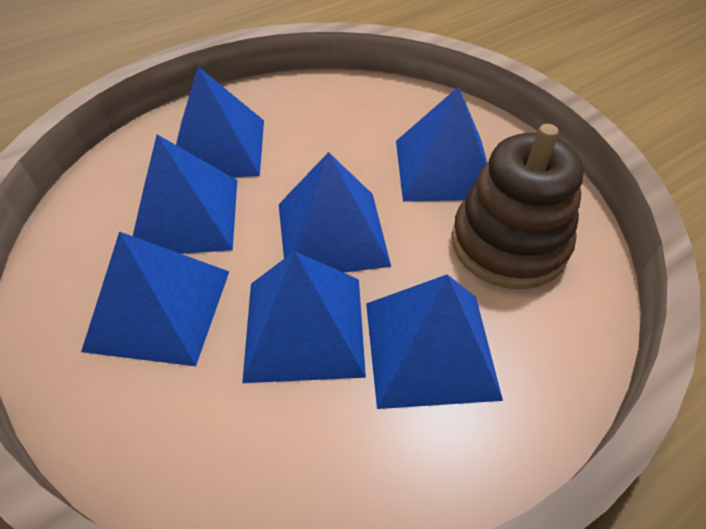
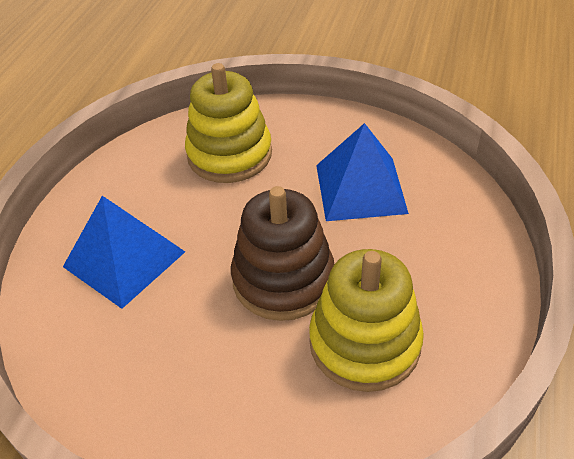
blue pyramid: [81,231,229,366] [133,134,237,254] [176,67,264,177] [242,251,366,383] [279,152,391,273] [366,274,503,409] [396,86,487,201] = 7 -> [63,196,185,309] [316,123,409,221] = 2
yellow stacking toy: none = 0 -> [185,63,272,183] [309,249,424,392] = 2

